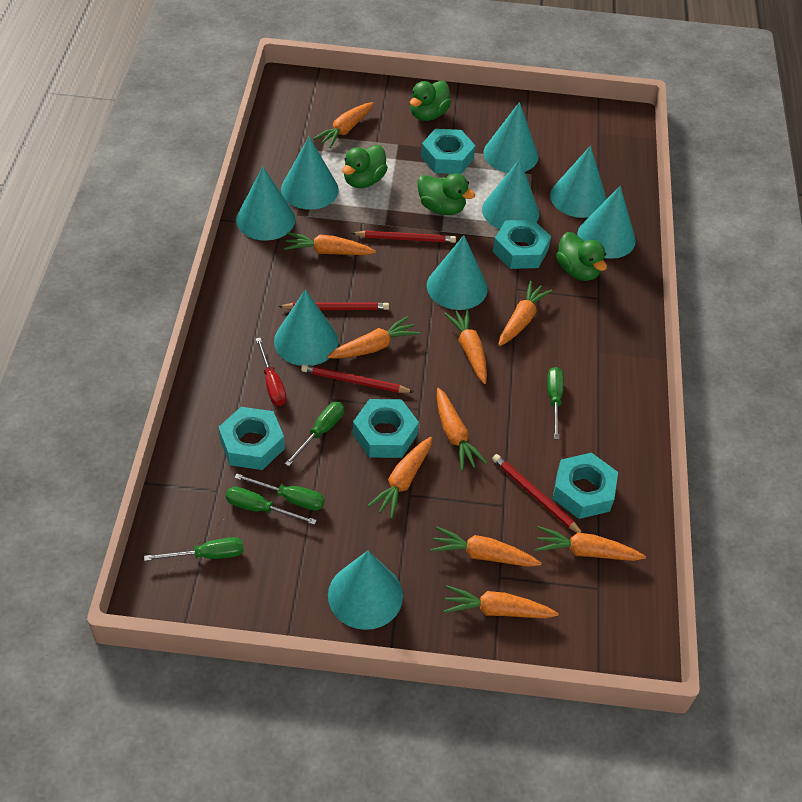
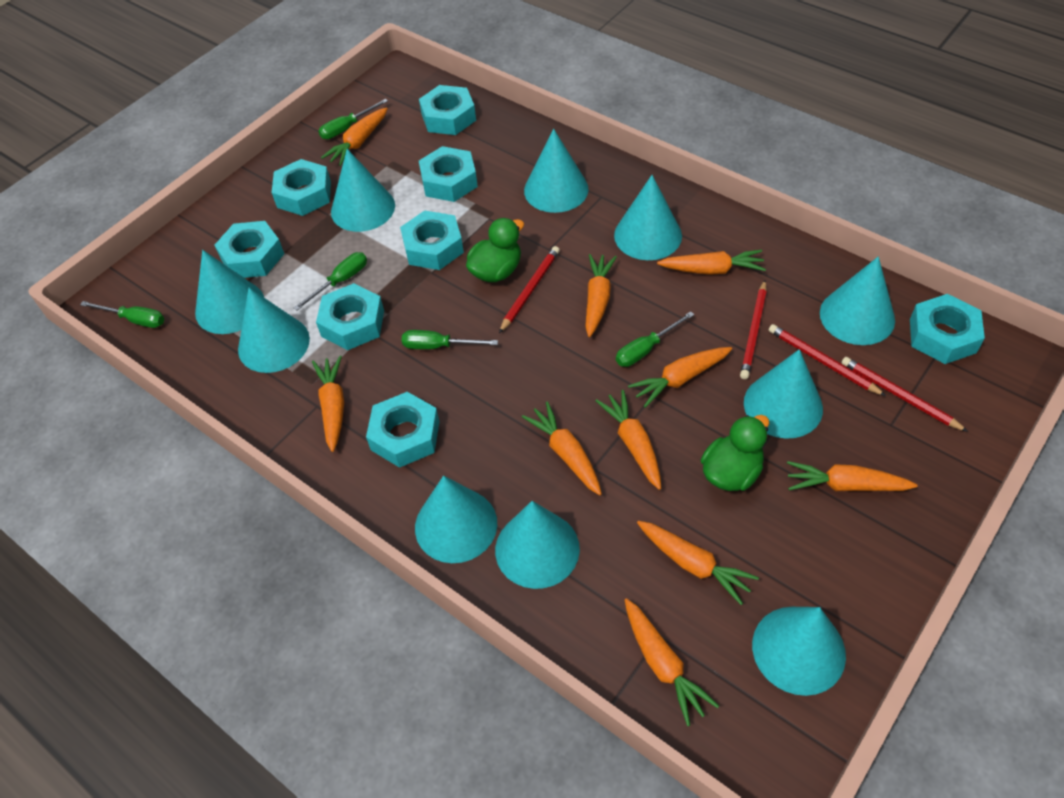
green duck: [342,145,388,188] [410,81,451,121] [417,173,475,215] [556,232,607,281] = 4 -> [466,218,524,282] [701,415,769,491] = 2
red screwdriver: [256,338,287,406] = 1 -> none = 0
turquoise cone: [236,167,295,241] [274,290,338,366] [281,137,339,210] [328,550,403,630] [427,235,488,310] [482,159,539,229] [483,102,538,173] [550,146,607,218] [577,186,636,259] = 9 -> [195,250,264,334] [238,288,310,373] [331,149,395,232] [415,476,497,563] [495,501,580,589] [524,129,589,213] [614,175,682,260] [744,349,823,439] [752,607,846,696] [820,257,895,345] = 10
turquoise nut: [218,407,285,470] [353,399,419,458] [421,129,476,174] [493,220,551,269] [553,453,618,519] = 5 -> [214,221,284,278] [272,159,331,216] [316,283,384,350] [366,392,440,468] [400,211,464,270] [419,85,476,135] [419,146,478,202] [910,294,985,364] = 8

